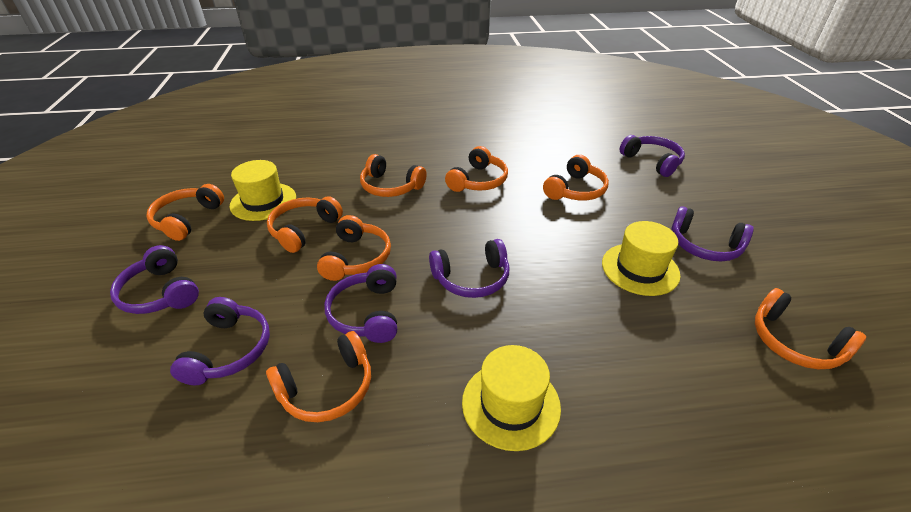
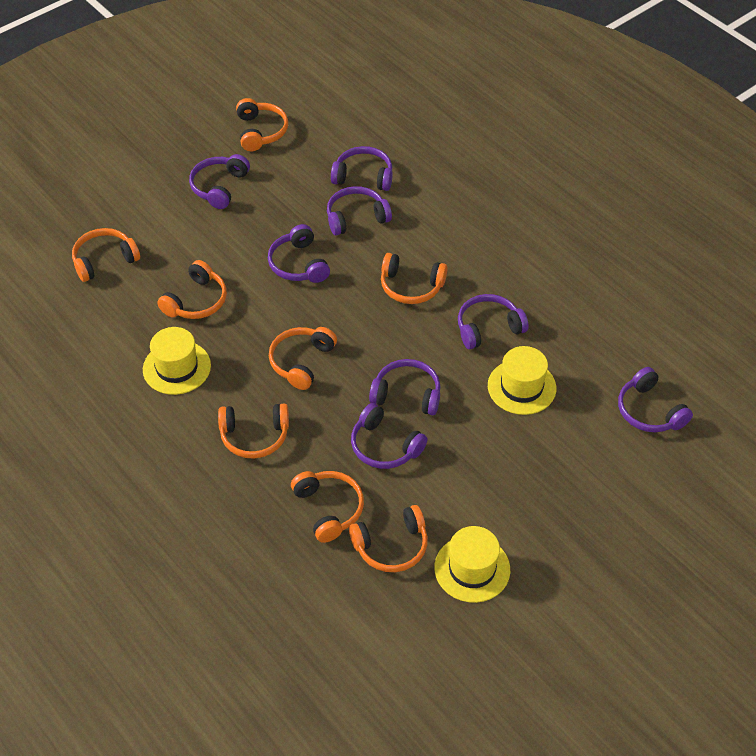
purple headphones: [110,245,199,314] [170,297,270,385] [324,264,397,343] [429,239,509,298] [620,135,685,177] [671,206,754,261] = 6 -> [189,154,250,209] [268,224,330,283] [327,186,392,236] [331,146,393,191] [351,403,428,469] [369,359,440,415] [458,294,529,349] [618,367,693,432] = 8

